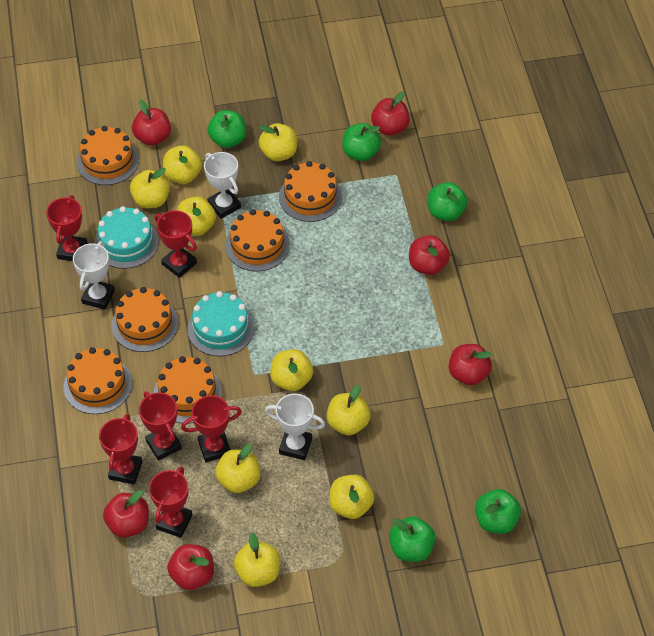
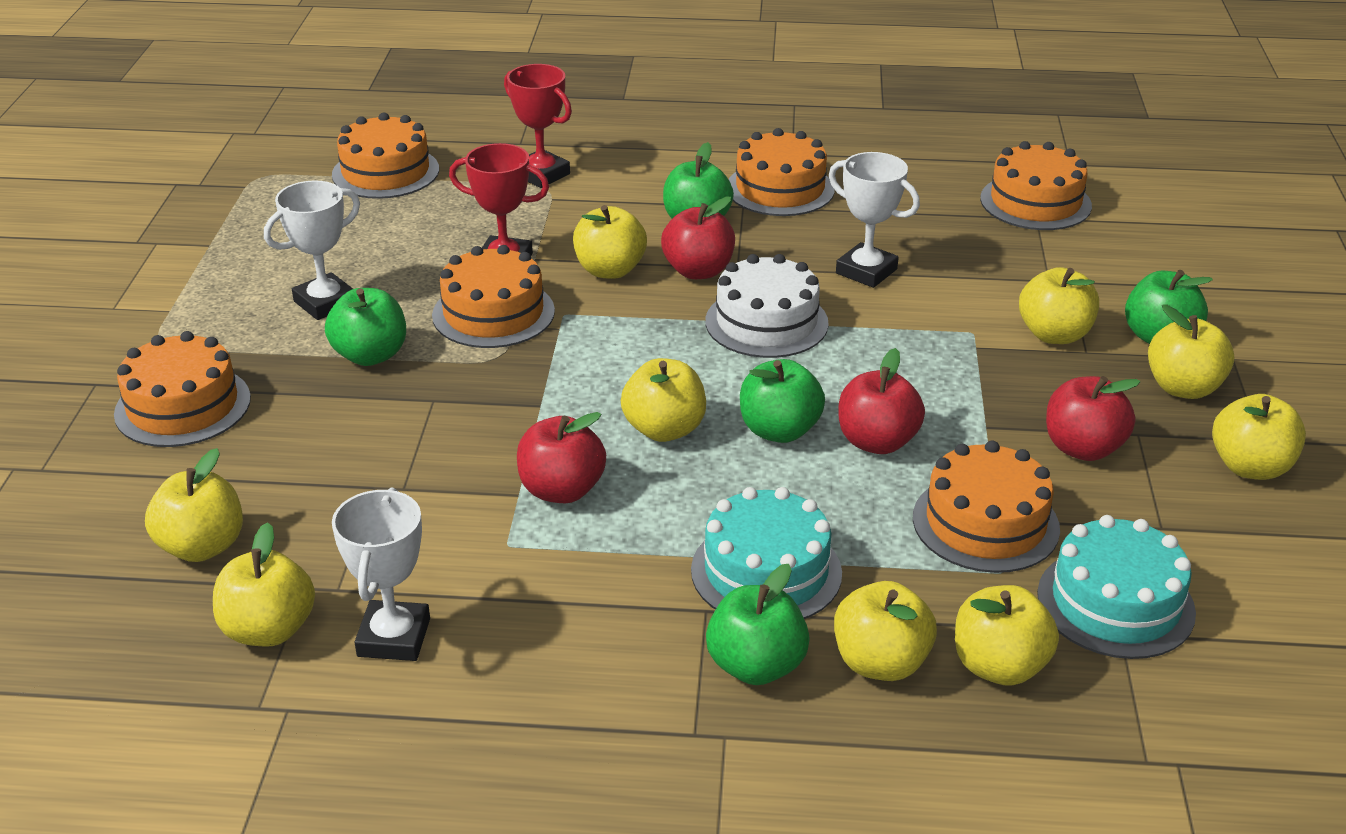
red apple: [103,490,149,538] [132,100,171,146] [167,544,214,590] [371,92,410,136] [409,235,450,275] [449,344,492,385] = 6 -> [517,412,606,503] [661,197,735,279] [839,348,925,454] [1046,376,1140,461] = 4
red trophy: [46,195,87,261] [99,414,142,484] [139,391,182,461] [149,466,192,538] [155,210,197,278] [181,395,242,462] = 6 -> [449,143,549,255] [504,64,572,188] = 2
white cake: none = 0 -> [705,254,829,358] = 1

